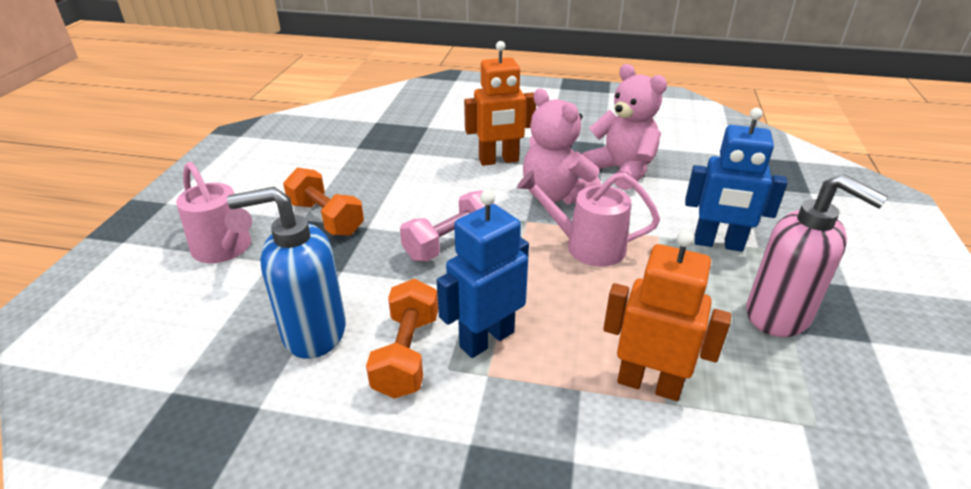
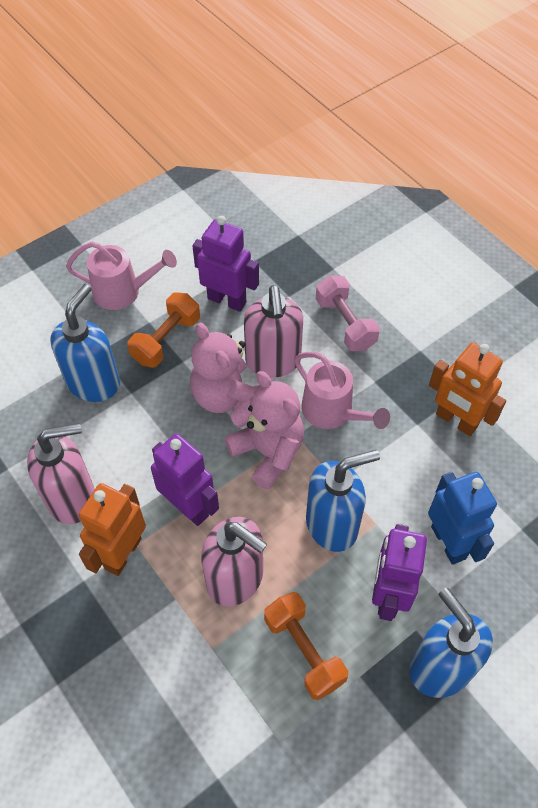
blue robot: [437,190,529,358] [685,108,788,252] = 2 -> [428,472,497,565] = 1
blue soap dispenser: [227,187,346,359] = 1 -> [50,284,120,402] [306,450,380,552] [410,588,493,698] = 3
pink soap dispenser: [746,174,888,337] = 1 -> [27,423,95,524] [201,517,267,606] [244,285,303,378] = 3
purple robot: none = 0 -> [151,434,219,526] [192,216,259,312] [372,524,427,621] = 3

